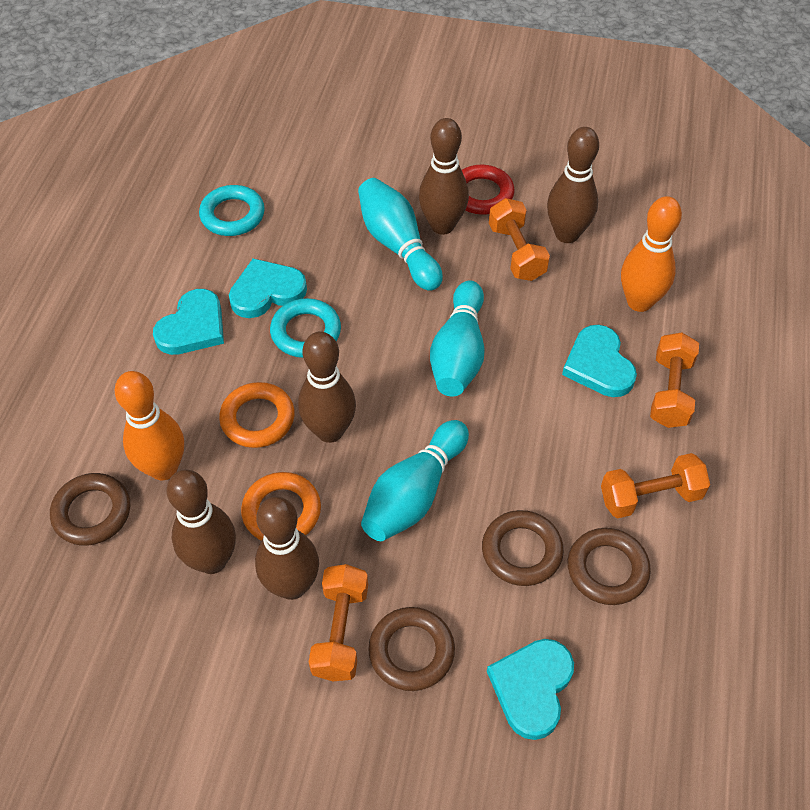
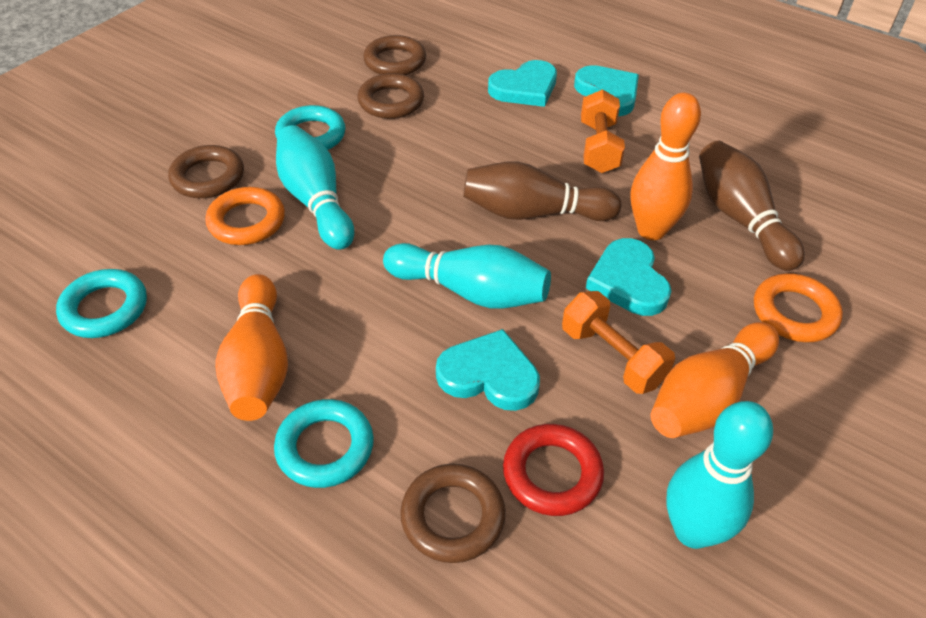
brown bowling pin: [166,470,236,574] [255,497,319,600] [298,331,356,443] [419,118,469,235] [547,127,599,243] = 5 -> [463,162,621,221] [699,141,805,271] = 2
orange bowling pin: [115,371,184,480] [621,196,682,312] = 2 -> [215,274,288,421] [631,93,701,240] [650,322,779,438] = 3
orange dumbbell: [309,564,368,681] [489,198,550,281] [601,453,710,518] [650,332,699,428] = 4 -> [562,291,675,394] [581,89,625,173] = 2
turquoise ring: [199,185,265,236] [270,298,341,358] = 2 -> [56,269,147,338] [274,399,374,488] [275,105,346,150] = 3

